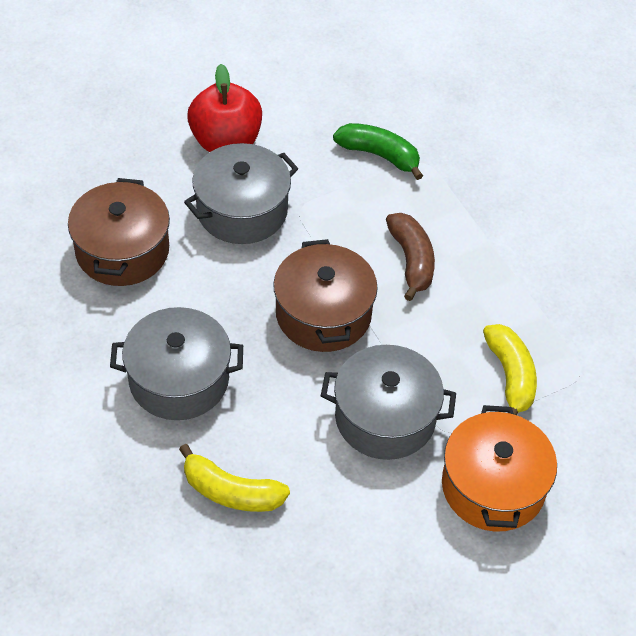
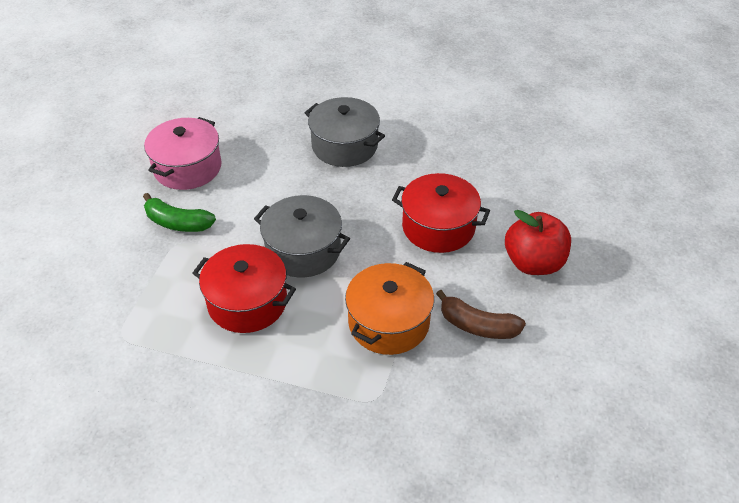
brown pot: [68,178,170,286] [273,239,378,352] = 2 -> none = 0
grey pot: [110,307,243,420] [184,143,298,244] [321,345,456,460] = 3 -> [254,195,350,277] [305,97,385,167] = 2
pink pot: none = 0 -> [144,117,222,190] = 1
red pot: none = 0 -> [192,244,296,333] [392,173,490,253] = 2
yellow banana: [179,444,290,512] [483,324,537,415] = 2 -> none = 0

